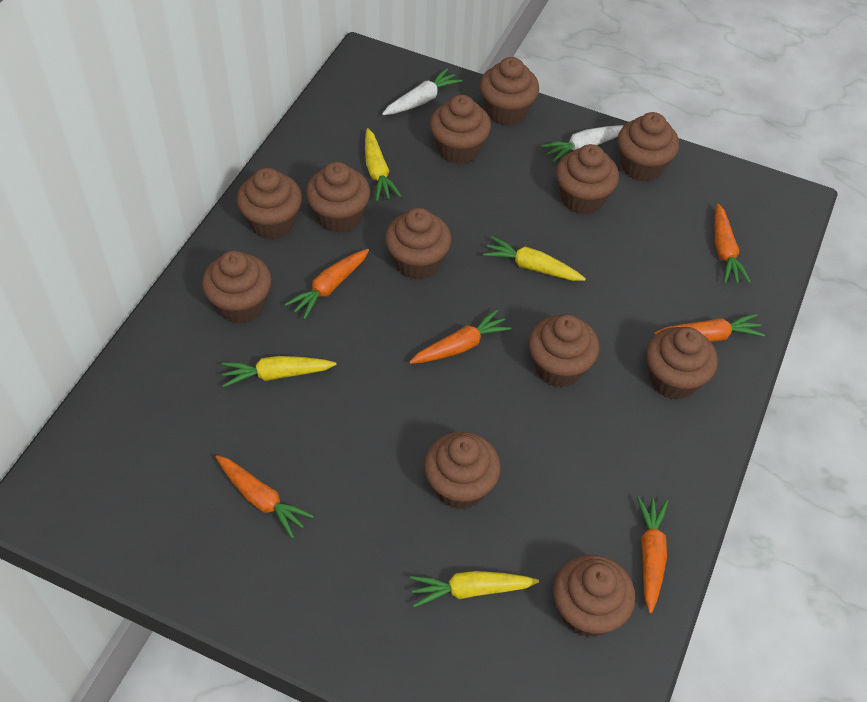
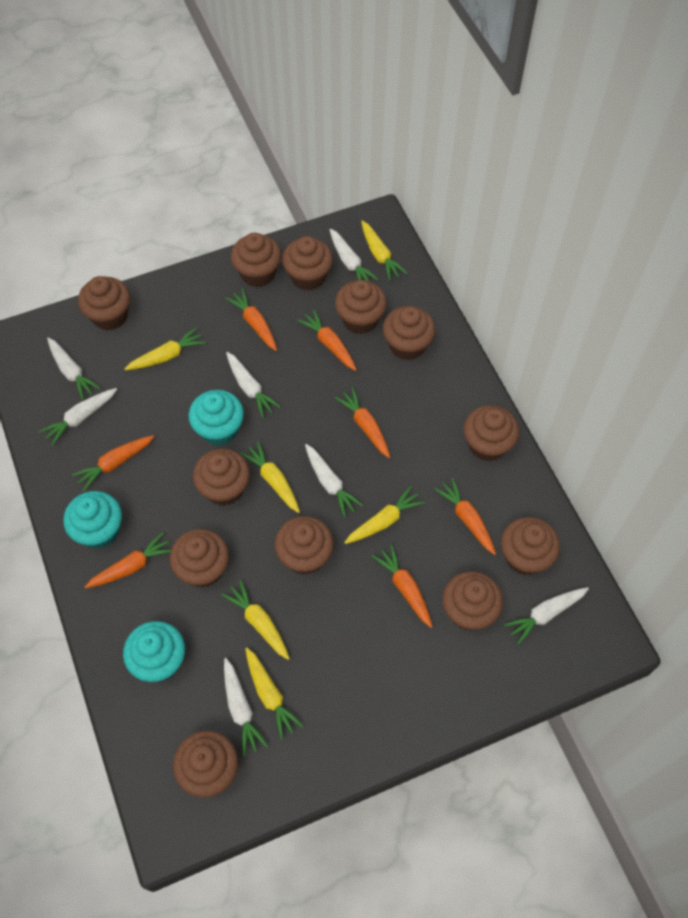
orange carrot: [216,455,314,538] [285,249,369,319] [409,309,512,364] [637,496,668,613] [655,314,765,342] [714,204,751,284] = 6 -> [72,435,155,491] [85,532,171,589] [225,288,277,351] [297,309,357,371] [335,387,390,458] [372,544,433,628] [434,478,496,555] = 7
turquoise cupcake: none = 0 -> [63,491,122,549] [123,621,185,682] [189,390,244,446] = 3
white carrot: [382,68,462,115] [541,125,624,162] = 2 -> [39,388,117,446] [47,337,101,400] [224,658,268,756] [226,352,281,418] [305,444,364,518] [330,229,379,282] [504,587,589,645] = 7
yellow carrot: [222,356,336,387] [365,128,401,201] [410,571,539,608] [483,236,586,281] = 4 -> [125,327,206,370] [222,580,290,660] [240,441,300,513] [245,647,304,740] [344,486,425,544] [361,220,407,281] = 6

